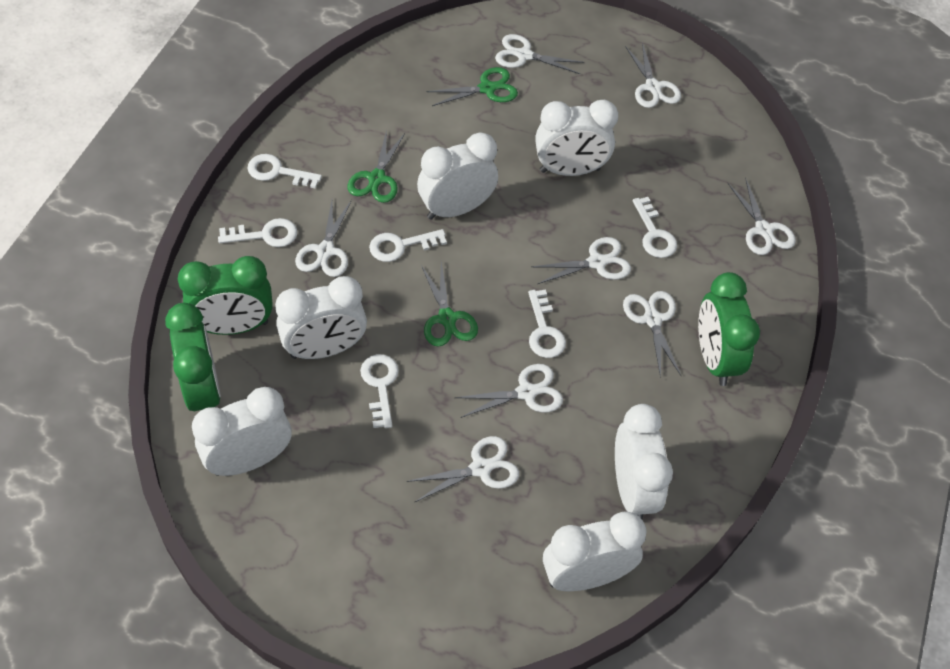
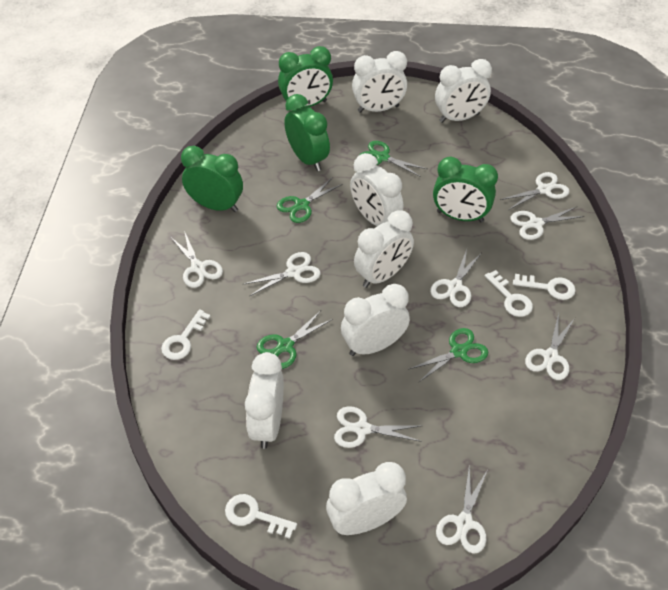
green clock: [165,303,221,411] [178,256,273,335] [698,272,760,386] = 3 -> [181,146,243,212] [278,46,333,107] [284,94,330,171] [433,157,498,222] = 4
green scissors: [347,130,405,203] [421,262,478,347] [426,67,518,106] = 3 -> [256,311,332,369] [276,177,343,223] [360,141,427,177] [408,328,488,383] = 4
white clock: [192,387,292,476] [275,276,367,359] [417,133,498,220] [535,100,618,176] [543,511,647,591] [615,404,673,520] = 6 -> [245,352,284,449] [326,462,407,535] [341,284,410,356] [350,153,403,226] [352,51,407,113] [354,210,414,288] [435,59,492,123] = 7
white key: [218,218,297,247] [247,154,322,189] [360,354,399,428] [369,229,447,262] [528,289,566,358] [633,197,677,258] = 6 -> [161,309,211,360] [225,494,297,539] [485,270,533,317] [513,274,576,300] = 4

